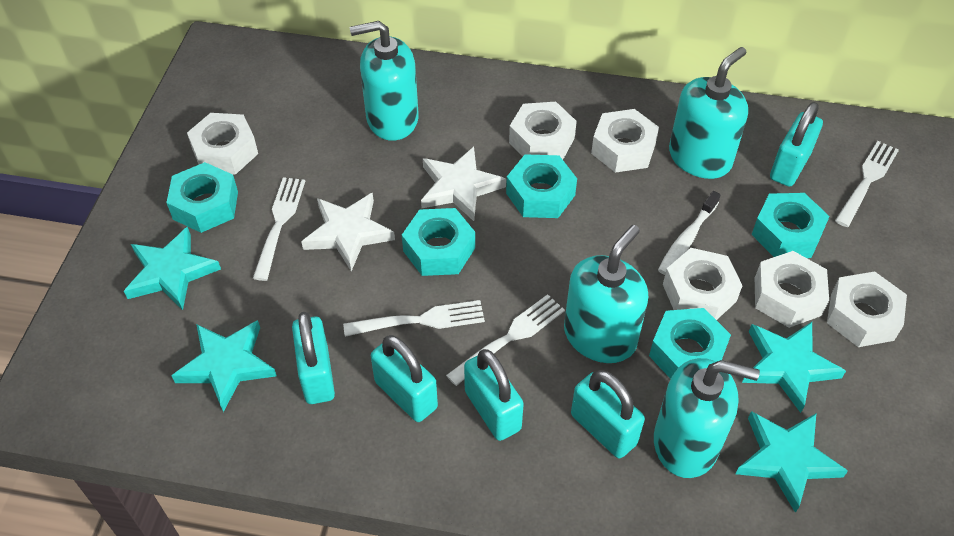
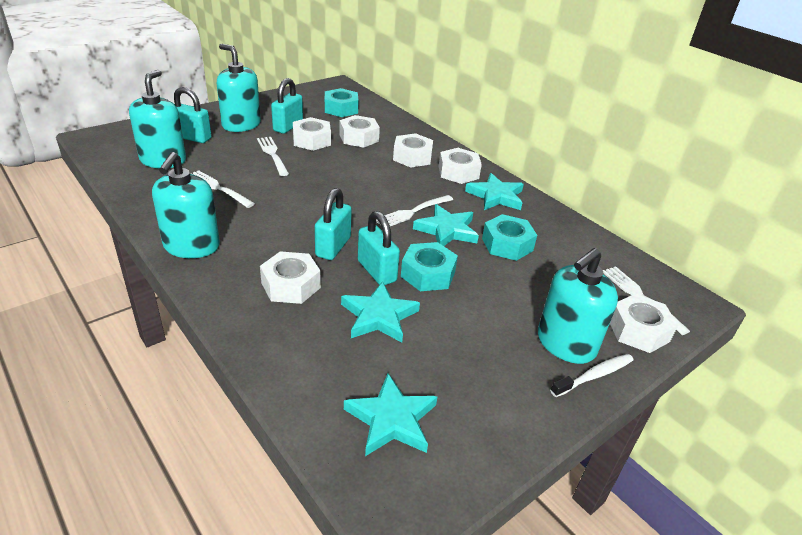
turquoise nut: [166,162,238,233] [402,208,475,276] [506,154,577,218] [649,308,731,379] [751,193,830,258] = 5 -> [325,88,359,117] [401,242,458,291] [482,214,537,261] = 3
turquoise padlock: [292,312,335,404] [371,335,438,422] [464,349,524,441] [571,370,645,458] [770,102,823,187] = 5 -> [174,87,212,143] [271,78,303,134] [315,188,352,260] [358,211,400,285] = 4
white star: [301,193,395,271] [421,147,506,221] = 2 -> none = 0

